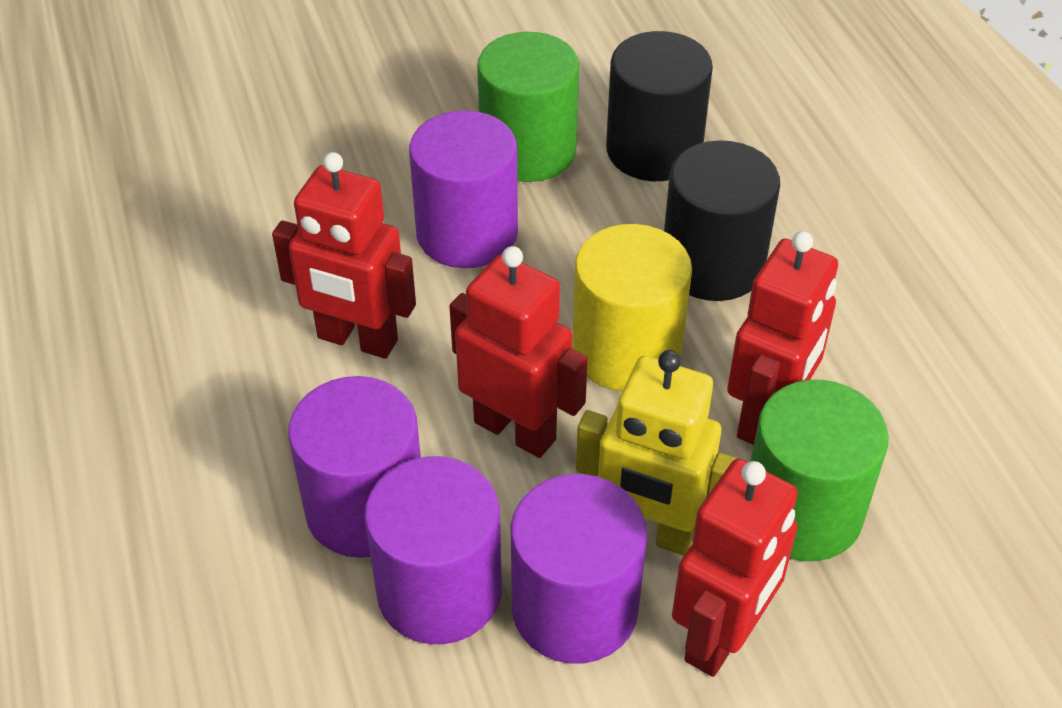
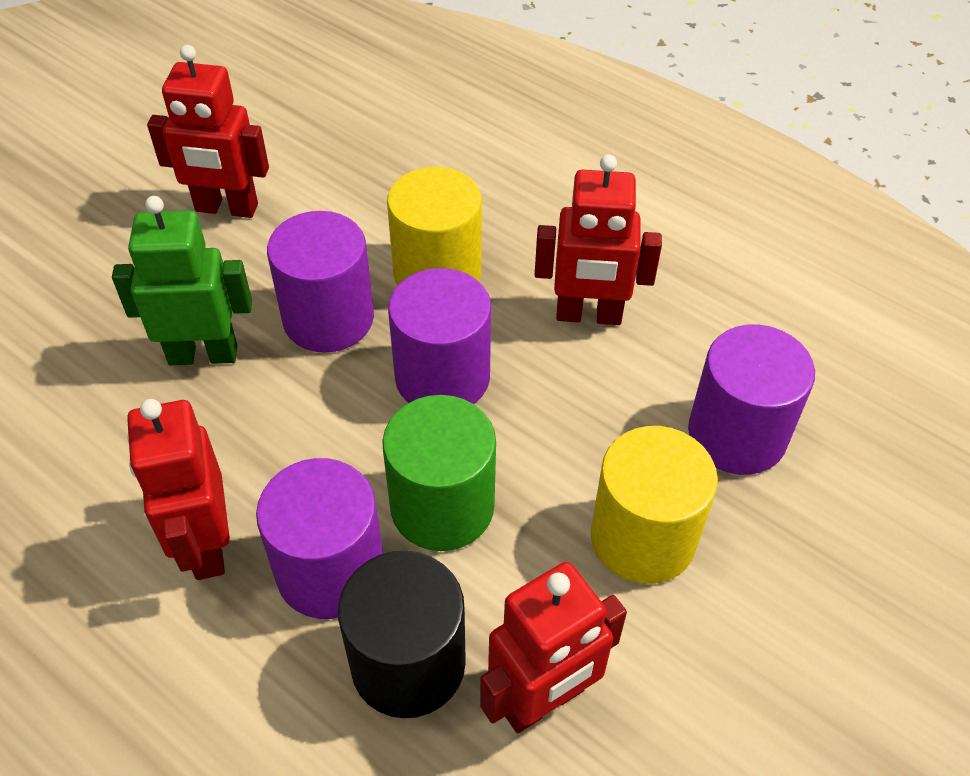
black cylinder: [606,31,713,181] [664,140,780,301] = 2 -> [338,551,466,718] = 1
green cylinder: [477,32,579,182] [750,380,889,561] = 2 -> [382,395,496,551] = 1
green robot: none = 0 -> [112,196,252,366] = 1
yellow cylinder: [572,224,692,392] = 1 -> [387,167,482,285] [591,426,718,584] = 2
yellow robot: [576,350,739,556] = 1 -> none = 0

